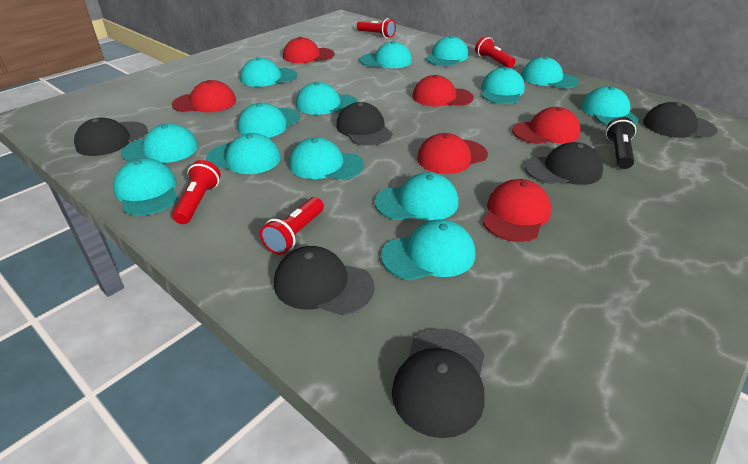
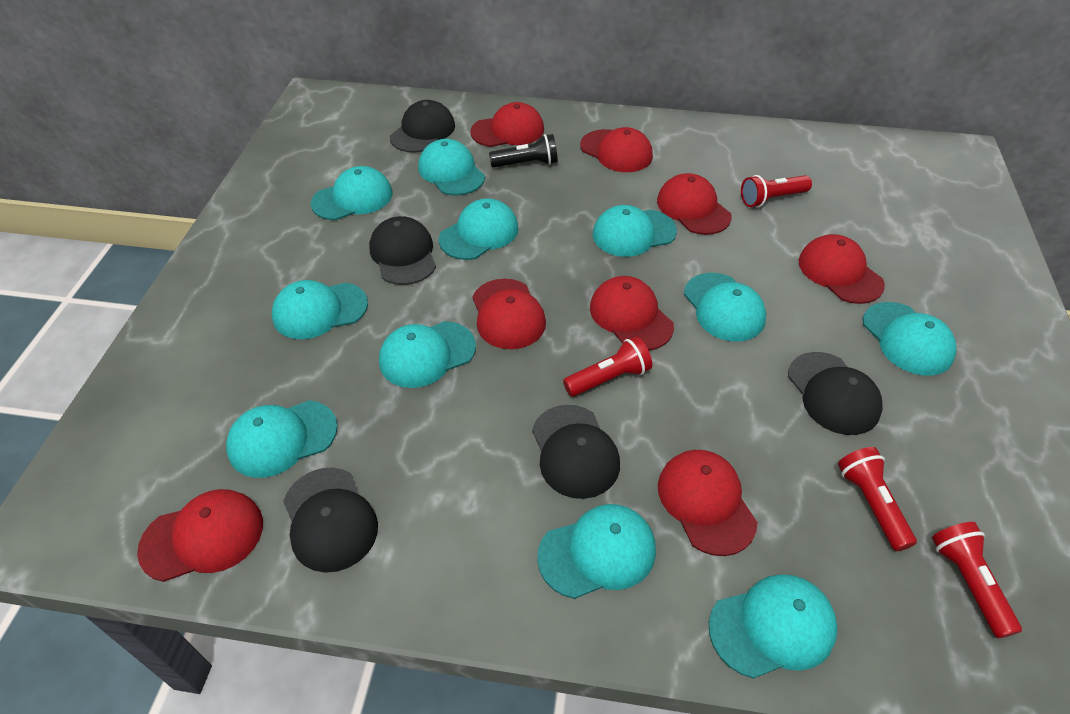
black cap: [74,117,148,156] [274,246,374,315] [336,102,392,146] [392,329,484,438] [525,142,603,185] [643,102,718,138] = 6 -> [283,467,378,573] [369,216,436,285] [390,100,455,153] [532,405,620,499] [788,352,883,435] = 5
red cap: [172,80,236,112] [283,37,335,63] [412,75,474,107] [417,133,488,174] [482,179,551,242] [512,107,581,144] = 6 -> [137,489,263,582] [470,102,544,147] [472,279,546,349] [580,127,653,172] [590,276,674,351] [657,173,732,235] [658,450,757,556] [798,234,885,304] = 8
turquoise cap: [113,158,178,216] [121,123,198,163] [206,133,281,174] [238,103,300,138] [240,57,297,87] [289,137,364,180] [296,82,358,115] [360,41,412,68] [375,172,459,221] [381,219,475,281] [426,36,469,66] [481,67,525,104] [521,56,579,88] [581,86,639,125] = 14 -> [226,400,338,478] [272,280,368,339] [311,166,392,220] [379,321,476,388] [418,139,485,196] [439,199,519,260] [537,504,656,599] [593,205,677,257] [684,273,766,341] [709,574,838,679] [863,302,957,376] = 11

